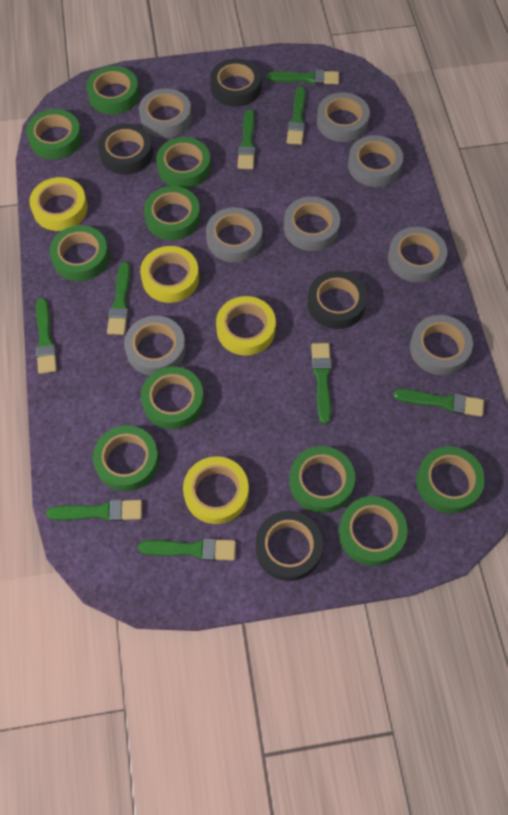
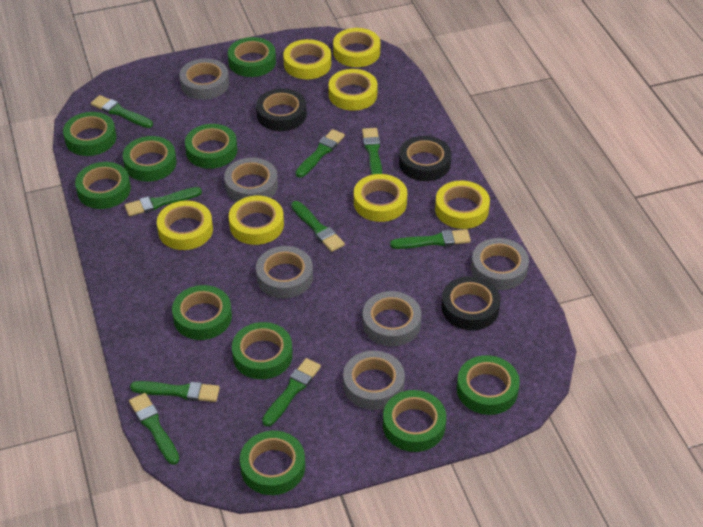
black tape: [98,124,153,175] [210,59,261,107] [255,511,323,581] [308,271,367,329] = 4 -> [256,88,306,131] [399,136,452,181] [441,276,501,331] = 3
grey tape: [124,316,186,376] [139,88,192,138] [206,207,262,262] [284,196,340,251] [317,92,370,142] [348,135,403,187] [388,227,447,283] [410,315,473,375] = 8 -> [179,58,229,100] [224,158,278,202] [256,246,313,298] [343,351,405,410] [363,291,421,346] [471,238,529,290] = 6
yellow tape: [29,177,88,231] [140,246,199,303] [183,456,249,524] [216,296,276,355] = 4 -> [157,201,213,250] [229,196,284,245] [283,39,331,79] [328,69,378,111] [333,28,380,67] [354,174,407,222] [435,181,490,229] = 7

